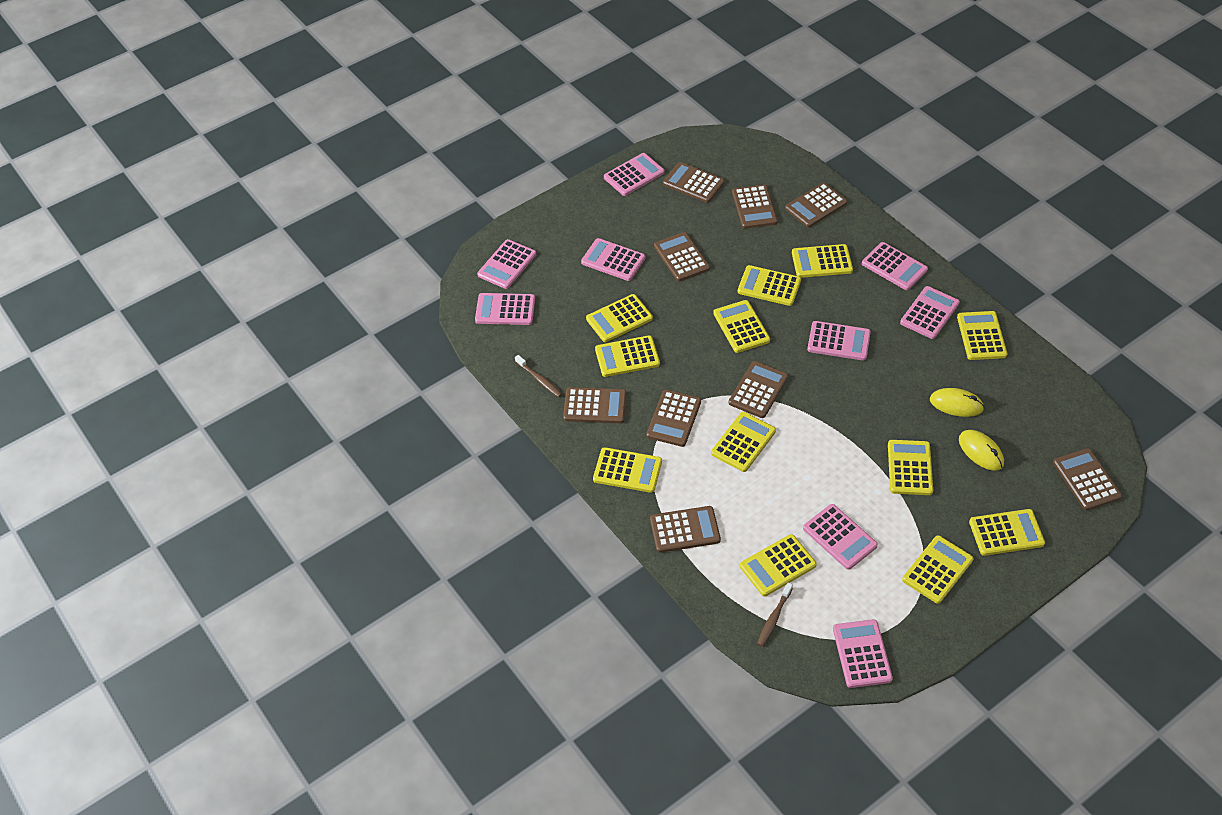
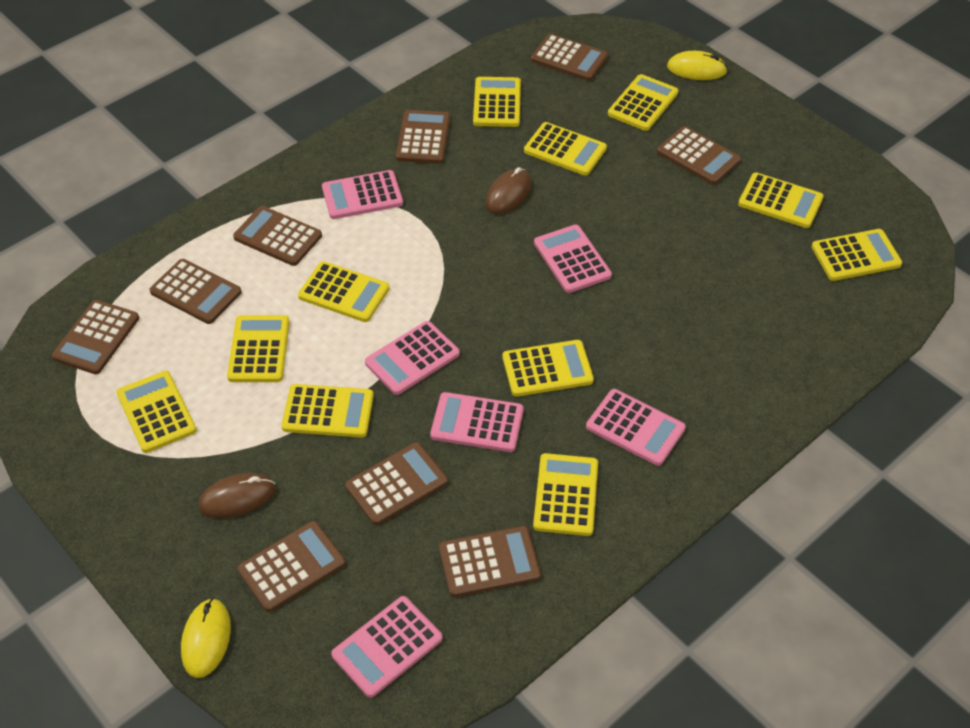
brown mouse: none = 0 -> [199,473,276,518] [485,167,532,214] = 2
brown toothbrush: [515,355,562,397] [757,582,793,647] = 2 -> none = 0
pink calculator: [475,293,535,325] [477,239,536,289] [581,238,645,281] [604,153,665,196] [803,504,878,570] [807,321,871,361] [833,619,893,688] [862,242,928,290] [900,286,960,339] = 9 -> [322,170,403,219] [331,596,443,698] [365,321,460,395] [430,392,524,452] [534,225,612,293] [586,389,686,466] = 6
yellow calculator: [586,294,653,342] [593,447,662,493] [595,335,660,377] [711,412,776,472] [713,300,770,353] [738,265,801,306] [740,534,817,596] [792,244,853,278] [888,440,933,495] [902,535,974,604] [957,311,1007,360] [969,509,1045,556] = 12 -> [116,371,197,453] [227,315,290,382] [281,384,374,438] [298,261,390,322] [473,77,521,127] [502,340,594,397] [524,122,607,176] [533,453,598,536] [608,74,679,131] [738,172,824,228] [812,229,902,281] = 11

